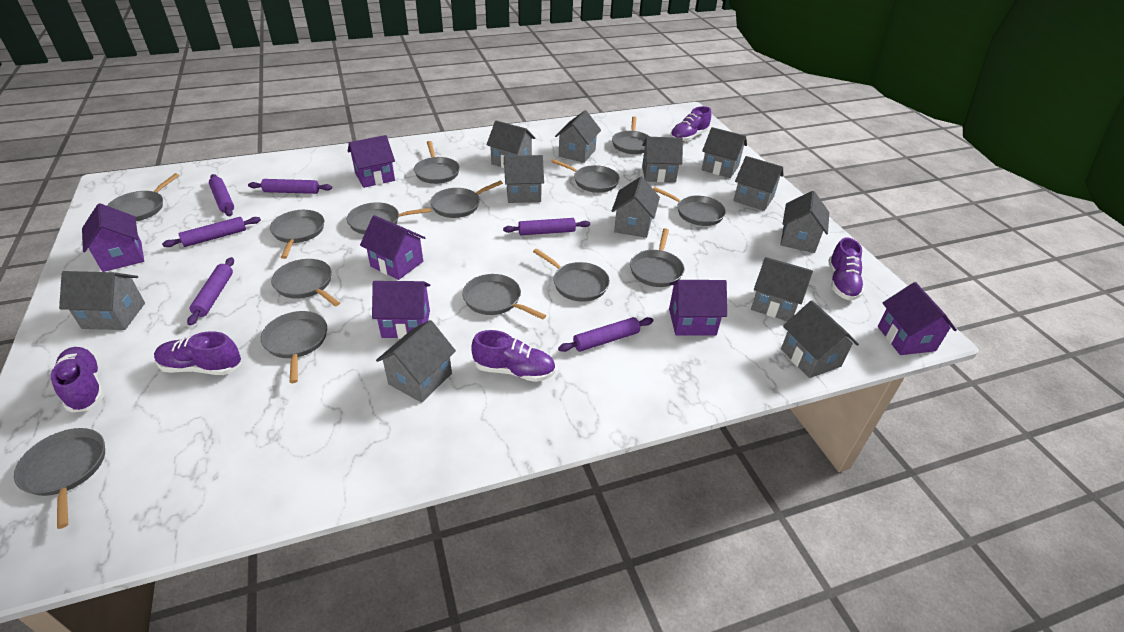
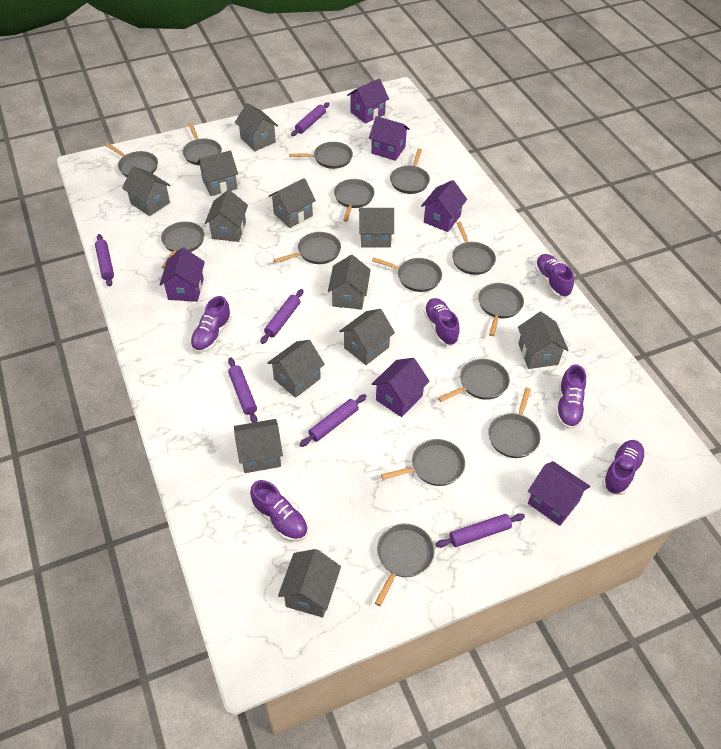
purple shoe: [51,347,104,412] [154,331,241,375] [471,330,556,382] [670,106,711,142] [828,238,864,300] = 5 -> [190,296,232,353] [250,480,308,542] [424,298,460,346] [535,254,574,298] [556,364,586,429] [602,440,645,495] = 6

